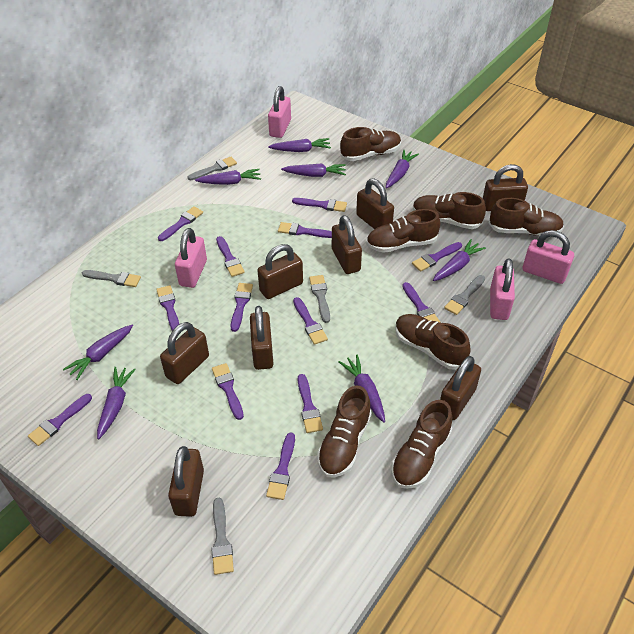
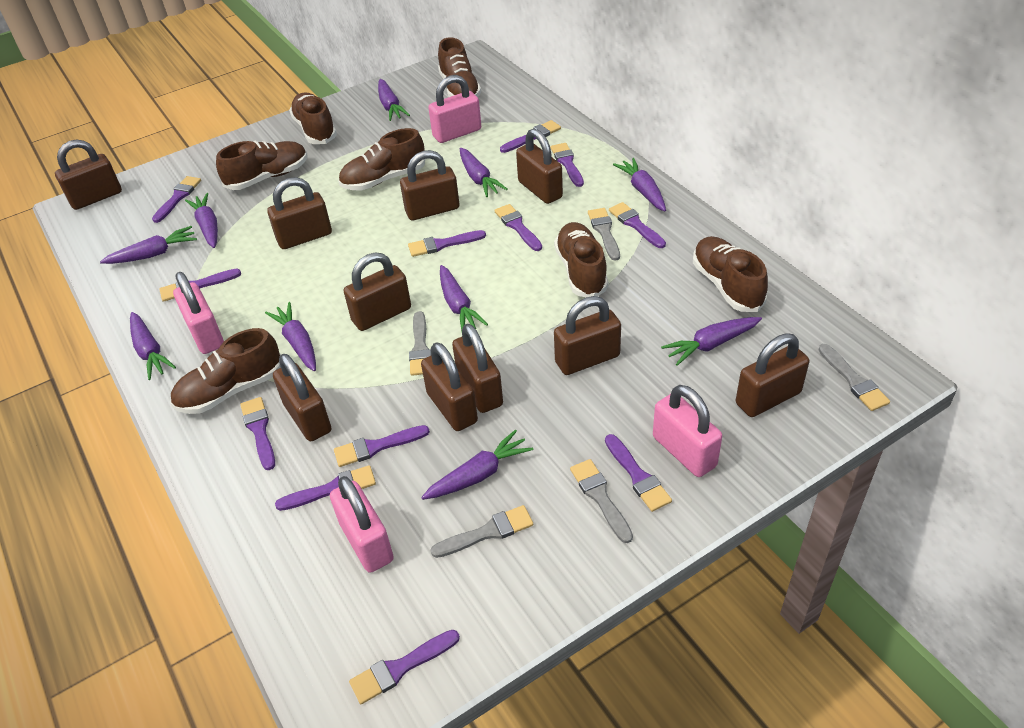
brown padlock: [160,322,209,384] [168,446,204,517] [250,306,274,370] [257,244,303,299] [332,215,362,274] [356,179,394,229] [440,356,481,420] [483,164,528,211] = 8 -> [55,140,122,210] [267,177,332,249] [273,354,331,441] [344,252,411,331] [400,150,459,220] [421,342,478,431] [452,324,503,413] [516,129,563,204] [554,296,621,375] [736,333,809,417] = 10
purple brush: [28,394,92,446] [156,285,179,331] [158,206,203,241] [212,363,244,420] [216,236,245,277] [231,283,253,332] [266,432,295,500] [278,222,332,238] [292,198,347,212] [293,297,328,345] [298,374,323,433] [402,282,441,323] [412,242,462,272] = 13 -> [152,176,201,223] [159,269,241,302] [240,397,275,470] [275,465,376,511] [334,425,430,467] [349,630,460,704] [408,230,486,257] [494,204,542,251] [500,120,561,153] [551,143,584,187] [605,434,672,512] [609,202,666,248] = 12
purple carrot: [63,325,133,380] [97,367,136,439] [195,169,261,185] [268,138,331,152] [281,163,346,177] [338,354,385,423] [386,150,419,188] [433,239,486,281] = 8 -> [100,226,197,264] [130,312,176,380] [185,193,218,248] [265,302,316,371] [378,79,410,121] [421,429,533,500] [440,265,488,332] [460,148,508,197] [613,158,666,212] [661,317,762,366] = 10

